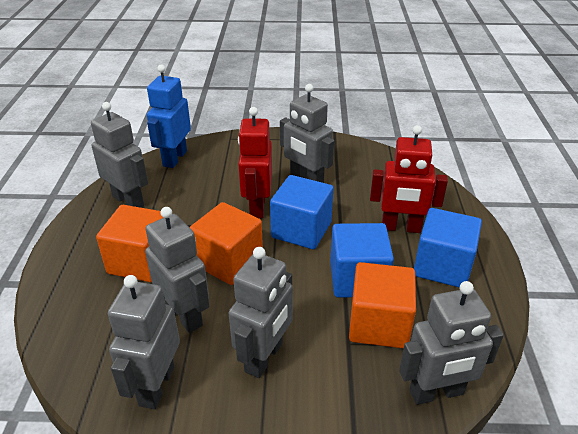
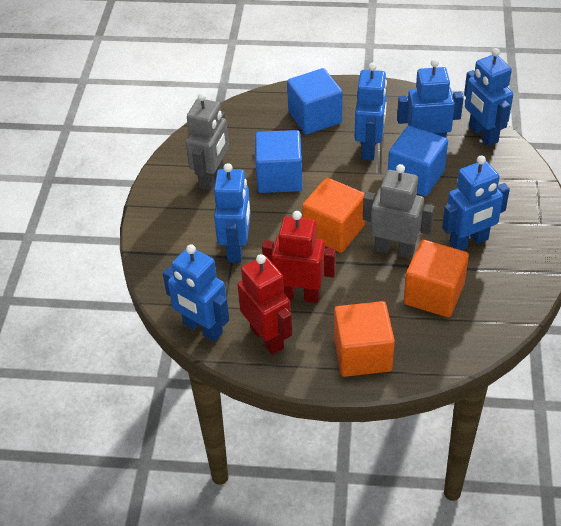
blue robot: [147,65,191,168] = 1 -> [163,244,229,342] [214,163,251,263] [354,63,387,161] [397,59,464,138] [442,156,510,250] [464,48,513,146] = 6
grey robot: [91,102,148,208] [108,275,180,409] [145,207,209,333] [229,247,293,378] [280,84,334,183] [399,281,504,405] = 6 -> [185,92,229,191] [363,164,434,259] = 2

